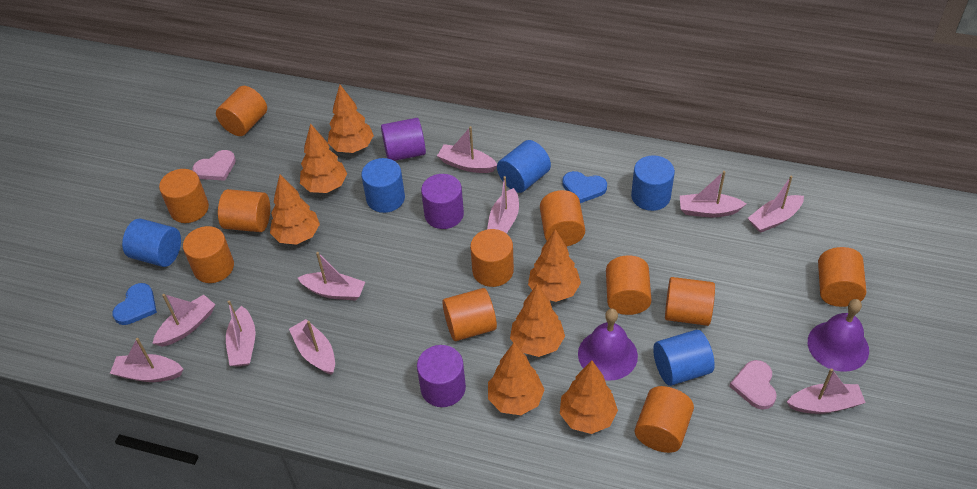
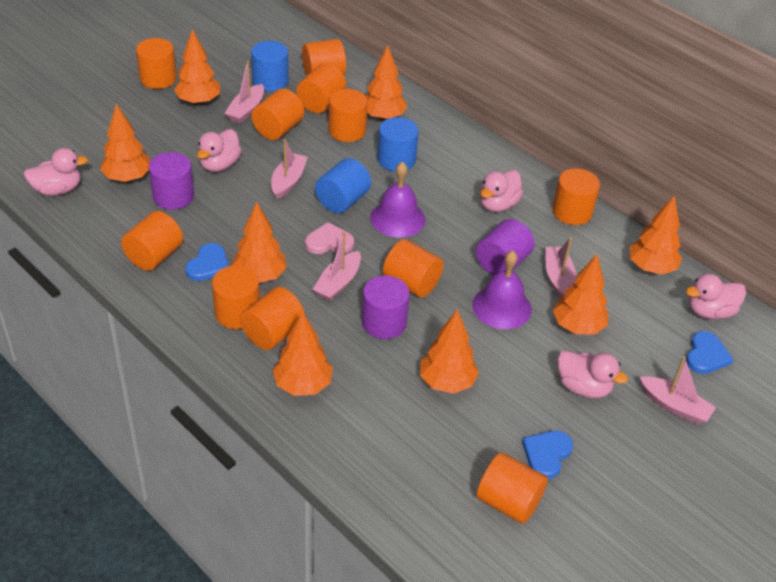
blue cylinder: [122,219,181,267] [361,158,405,213] [497,140,551,193] [631,155,675,211] [653,330,715,386] = 5 -> [251,41,289,91] [315,158,371,213] [377,117,419,172] = 3
blue heart: [112,283,157,325] [562,171,607,203] = 2 -> [185,243,229,281] [522,431,573,479] [686,331,734,374] = 3
orange tree: [270,175,320,245] [300,123,347,193] [328,85,374,153] [488,343,545,415] [510,284,565,357] [528,229,581,302] [560,360,618,434] = 7 -> [100,103,150,182] [174,29,220,105] [232,201,287,283] [273,311,333,396] [366,45,407,121] [420,309,479,394] [553,254,608,335] [629,195,682,275] = 8
pink boat: [110,338,184,382] [152,294,215,347] [226,300,256,367] [289,319,335,375] [298,252,365,301] [437,126,497,173] [487,176,519,234] [680,171,747,218] [748,176,804,233] [787,368,866,414] = 10 -> [224,61,264,123] [271,139,308,199] [312,231,361,301] [546,237,576,298] [640,356,716,424] = 5
pink duck: none = 0 -> [24,148,88,196] [197,129,242,172] [480,170,523,212] [557,350,628,398] [686,274,746,319] = 5
pink heart: [192,150,236,181] [729,360,777,410] = 2 -> [305,222,354,254] = 1

